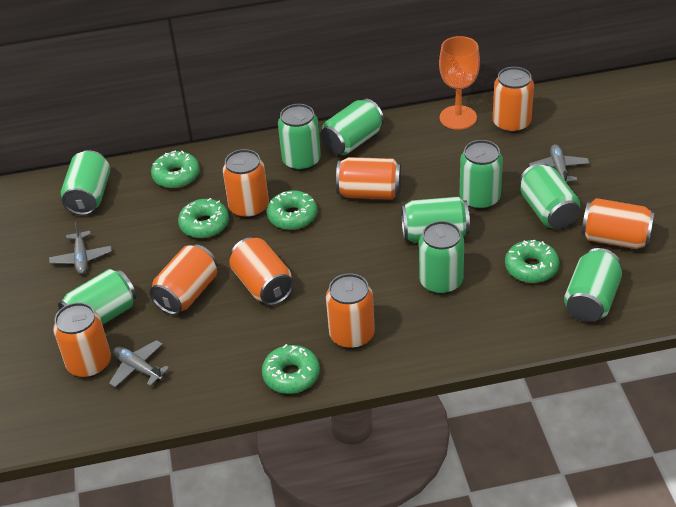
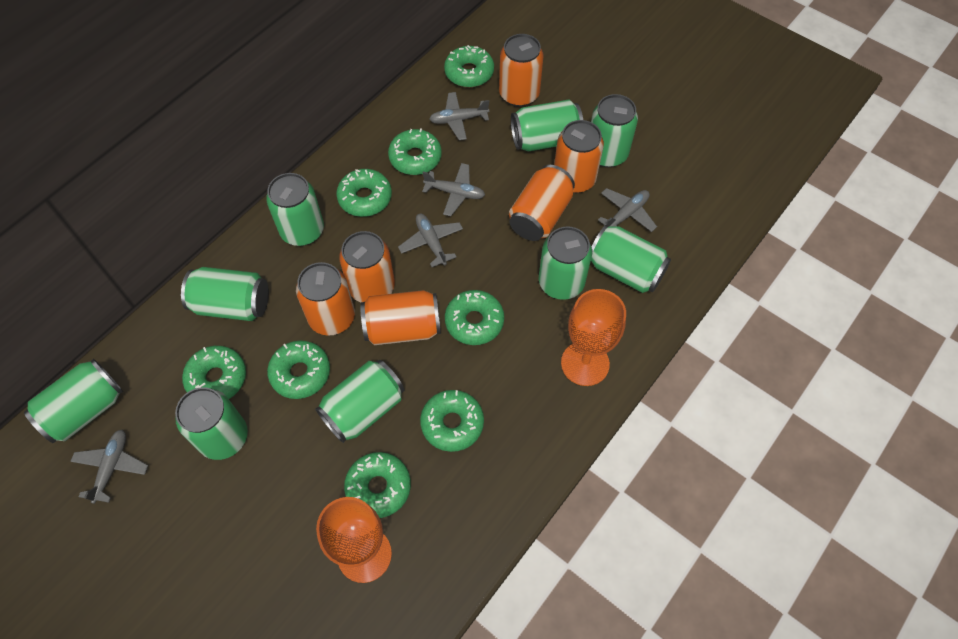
green donut: [151,150,200,188] [178,198,229,238] [262,344,320,394] [267,190,317,230] [505,240,560,283] = 5 -> [182,346,246,399] [267,341,330,399] [336,169,392,217] [344,452,411,518] [388,128,442,175] [420,390,484,452] [444,45,494,87] [445,290,504,345] = 8
grey plane: [49,222,112,274] [109,340,169,387] [529,144,590,183] = 3 -> [70,430,148,504] [398,214,463,267] [422,163,485,216] [430,92,489,140] [598,188,657,232] = 5
orange can: [53,302,111,378] [149,244,217,315] [223,149,269,219] [229,237,294,306] [326,273,375,349] [336,157,401,200] [493,67,534,133] [581,198,655,249] = 8 -> [296,262,355,336] [339,231,395,303] [360,290,441,345] [499,34,544,107] [509,165,575,241] [554,120,604,193] = 6
orange goblet: [439,36,480,130] = 1 -> [316,497,392,583] [561,289,626,386] = 2

